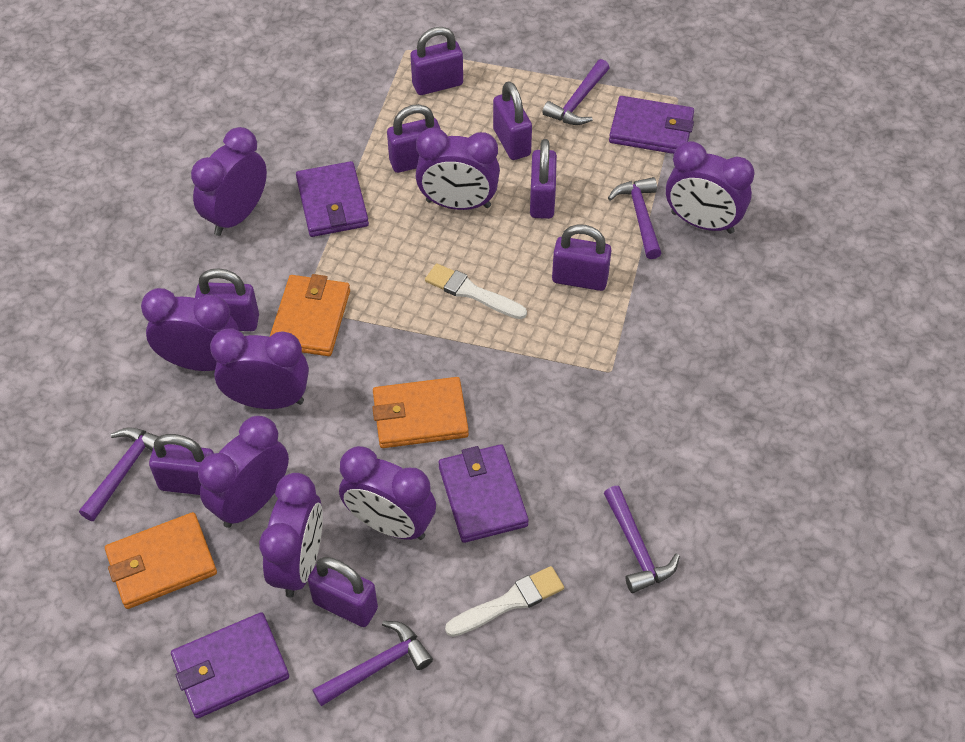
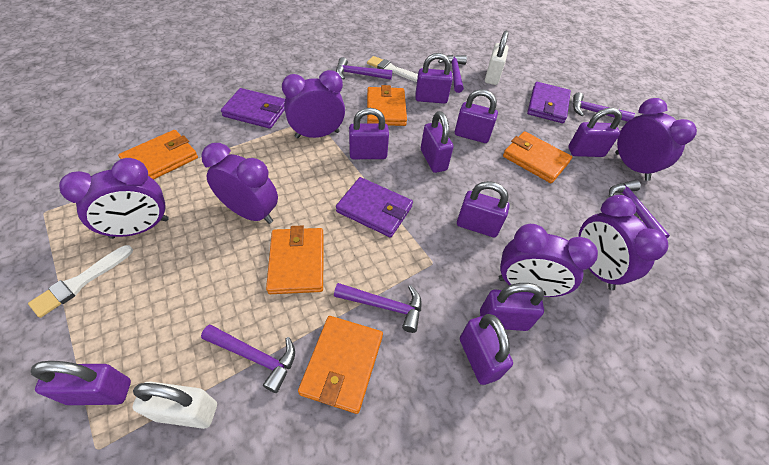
orange wallet: [105,512,217,609] [270,274,350,356] [372,377,469,448] = 3 -> [118,130,198,180] [266,226,324,294] [298,316,383,414] [367,85,407,126] [503,131,572,183] = 5
purple clock: [141,288,239,371] [191,127,267,236] [198,416,289,528] [210,328,309,409] [259,473,323,598] [339,446,436,540] [415,128,500,210] [666,141,755,234] = 8 -> [59,158,169,239] [201,143,278,224] [282,70,345,138] [499,224,598,297] [578,195,669,290] [615,98,697,181] = 6
purple hammer: [79,428,159,521] [312,621,433,706] [542,59,610,125] [604,486,680,593] [608,177,661,259] = 5 -> [201,324,295,393] [334,283,422,333] [336,57,392,80] [438,55,467,93] [573,92,635,122] [609,180,670,238] = 6
purple padlock: [149,434,214,495] [195,268,259,331] [308,557,378,627] [387,104,440,173] [411,27,463,95] [493,81,532,160] [530,139,557,219] [552,224,612,291] = 8 -> [31,361,131,405] [349,108,389,159] [415,53,453,104] [421,111,454,173] [455,89,498,143] [457,181,510,237] [460,314,513,385] [480,283,545,331] [568,108,622,157] = 9
purple wallet: [171,612,289,718] [296,161,369,237] [438,444,529,543] [609,96,694,154] = 4 -> [221,88,285,129] [336,177,413,238] [527,82,571,123] = 3
white padlock: none = 0 -> [132,382,217,429] [485,31,508,85] = 2

